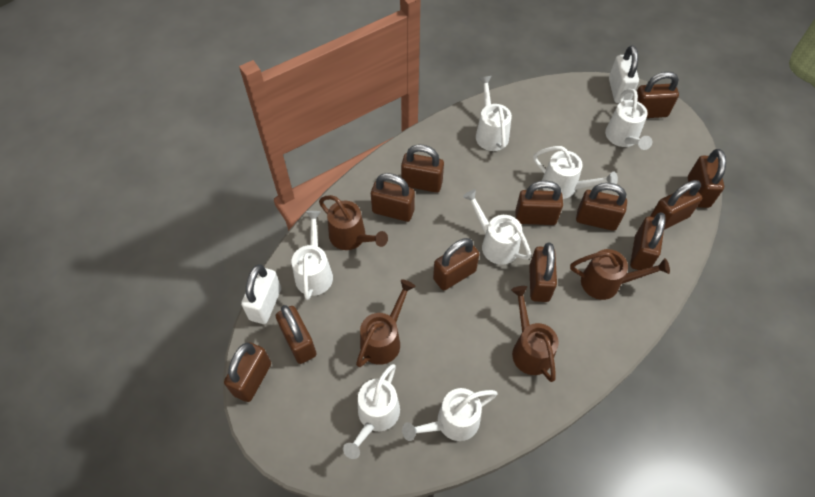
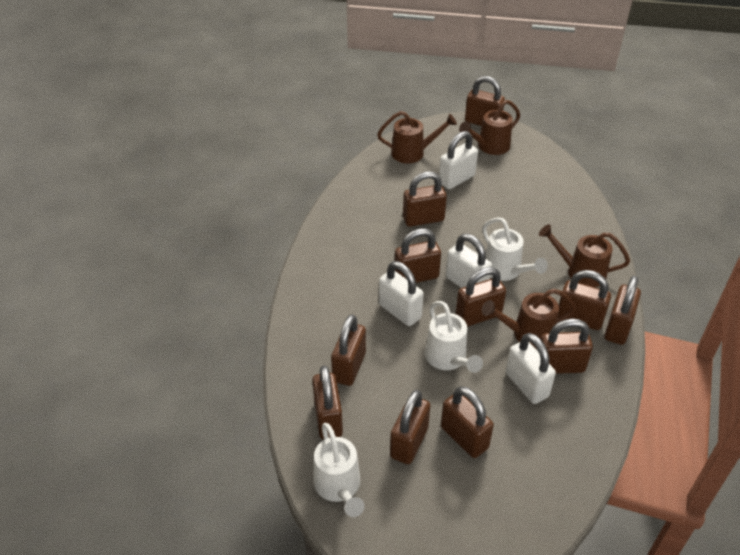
brown padlock: [224,342,271,402] [276,305,316,364] [371,173,415,222] [401,144,444,193] [433,238,479,291] [515,181,563,225] [529,242,557,302] [576,183,627,231] [630,213,666,270] [633,71,679,118] [650,180,702,230] [688,149,726,208] = 12 -> [312,365,343,439] [331,314,366,386] [390,390,430,464] [395,228,441,283] [403,172,447,227] [441,386,494,458] [456,267,506,327] [465,76,505,126] [541,318,593,374] [558,270,611,330] [604,276,641,345] = 11
white padlock: [241,264,281,324] [609,45,639,103] = 2 -> [379,261,424,326] [439,131,478,189] [446,234,492,288] [506,333,556,404] = 4
white watering can: [292,211,333,300] [343,364,400,459] [402,388,498,441] [463,189,532,265] [476,76,512,151] [533,146,618,199] [605,89,652,150] = 7 -> [313,423,364,517] [425,301,483,373] [482,217,548,281] = 3

